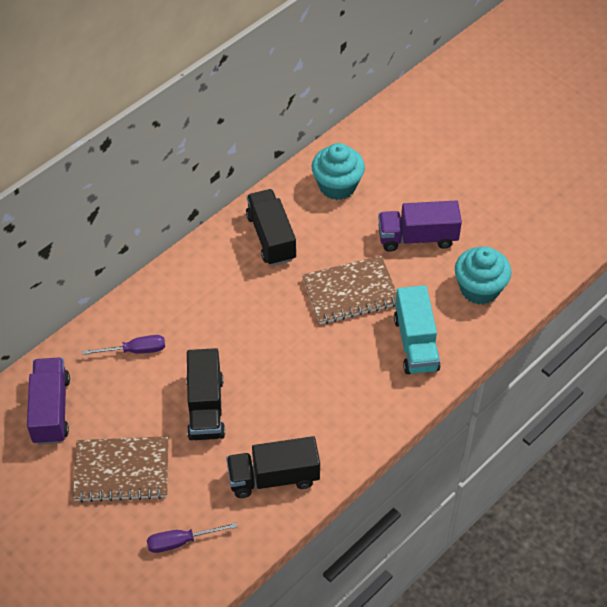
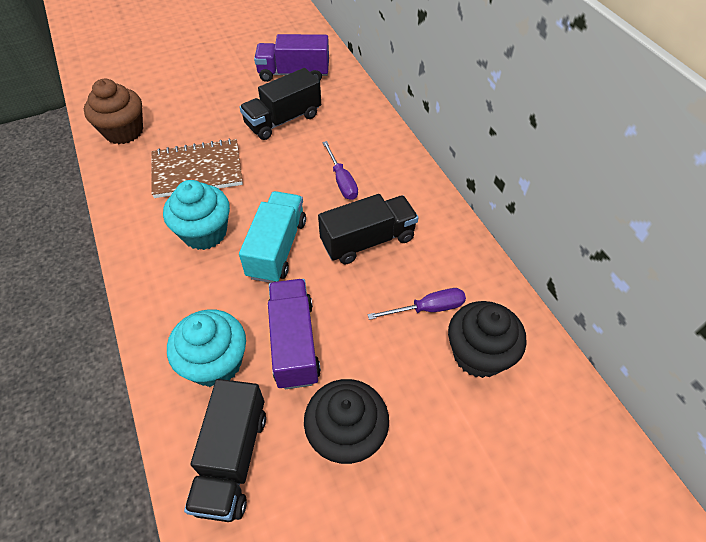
black cupcake: none = 0 -> [304,379,389,464] [448,301,526,378] = 2
brown cupcake: none = 0 -> [84,79,143,144] = 1
brown notebook: [73,436,168,503] [302,256,397,324] = 2 -> [151,138,243,198] = 1

